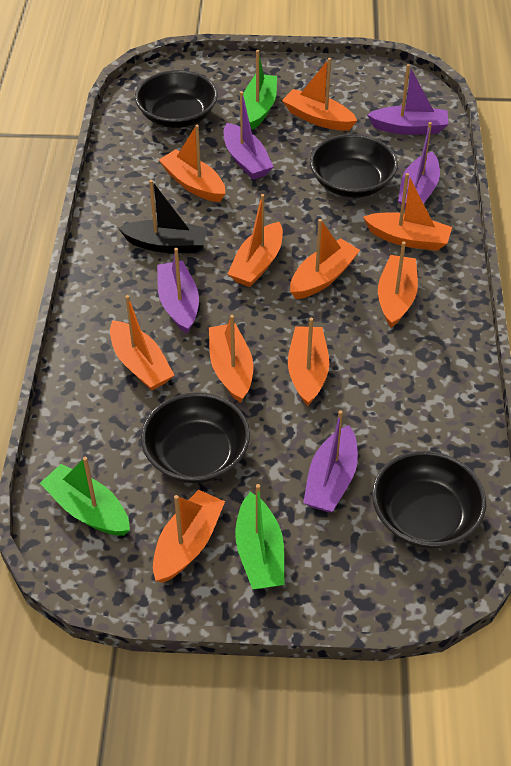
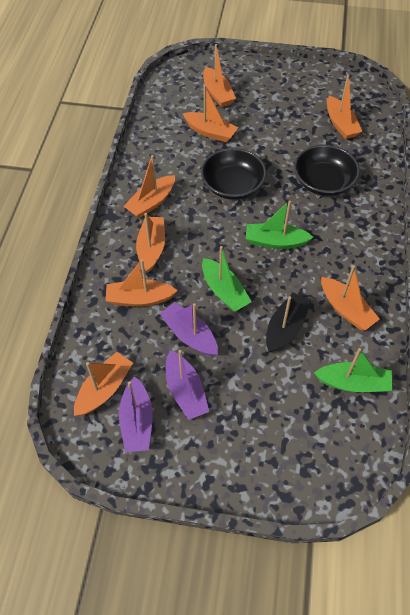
black bowl: [135,70,218,128] [141,393,250,483] [310,134,398,198] [372,451,486,548] = 4 -> [201,148,266,200] [294,145,360,196] = 2
orange boat: [110,295,174,391] [153,490,225,583] [159,125,225,202] [209,315,253,403] [228,194,283,287] [282,58,357,131] [288,318,329,406] [290,219,360,299] [363,173,452,251] [378,242,418,328] = 10 -> [74,352,133,416] [106,259,178,306] [123,155,175,218] [136,213,165,272] [183,85,238,142] [203,44,236,107] [321,265,380,330] [327,75,363,139] = 8
purple boat: [157,248,199,334] [224,91,274,180] [303,410,358,513] [367,64,449,135] [398,122,440,210] = 5 -> [119,376,153,452] [160,302,218,356] [166,350,209,420] = 3

